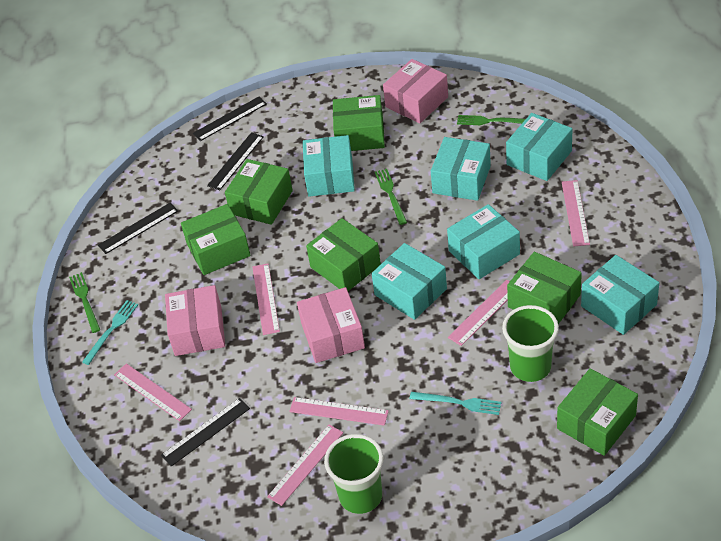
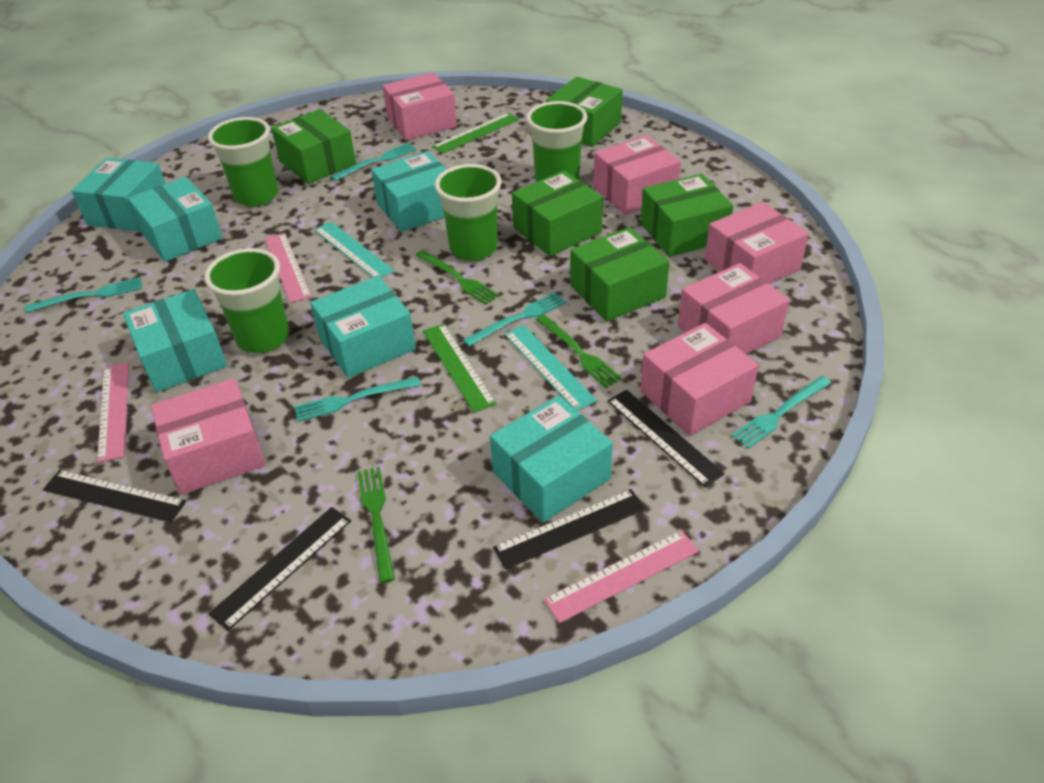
green box: [181,204,251,275] [225,159,293,225] [306,218,381,291] [333,95,385,151] [507,252,582,324] [557,368,638,456] = 6 -> [271,109,356,184] [512,170,603,256] [546,77,623,147] [570,227,669,322] [641,174,733,257] = 5
green cup: [324,434,383,514] [502,305,559,382] = 2 -> [204,248,289,353] [208,117,278,207] [435,164,502,261] [526,101,588,182] = 4
green ruler: none = 0 -> [423,324,497,413] [432,113,519,154] = 2
pink box: [165,285,225,356] [297,287,365,363] [383,59,448,123] = 3 -> [151,378,266,495] [382,72,457,141] [593,135,681,215] [640,323,759,436] [678,263,789,354] [705,202,809,284] = 6
pink ruler: [114,363,192,421] [252,264,280,335] [267,424,343,506] [289,397,389,426] [448,280,510,346] [562,180,590,246] = 6 -> [97,362,129,463] [265,233,312,303] [544,530,699,623] = 3
turquoise fork: [82,300,138,365] [409,392,502,415] = 2 -> [25,277,142,313] [294,377,421,422] [331,143,416,181] [463,292,566,346] [732,376,831,449] = 5
turquoise ruler: none = 0 -> [314,222,394,278] [504,325,597,411] = 2

